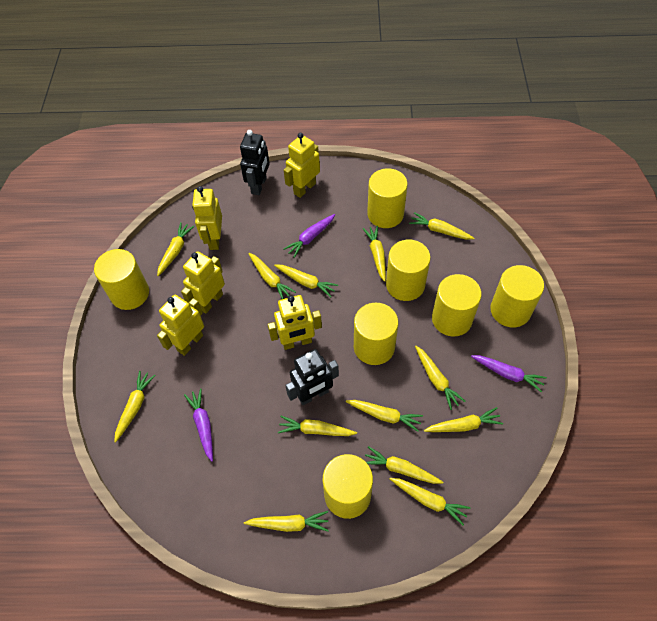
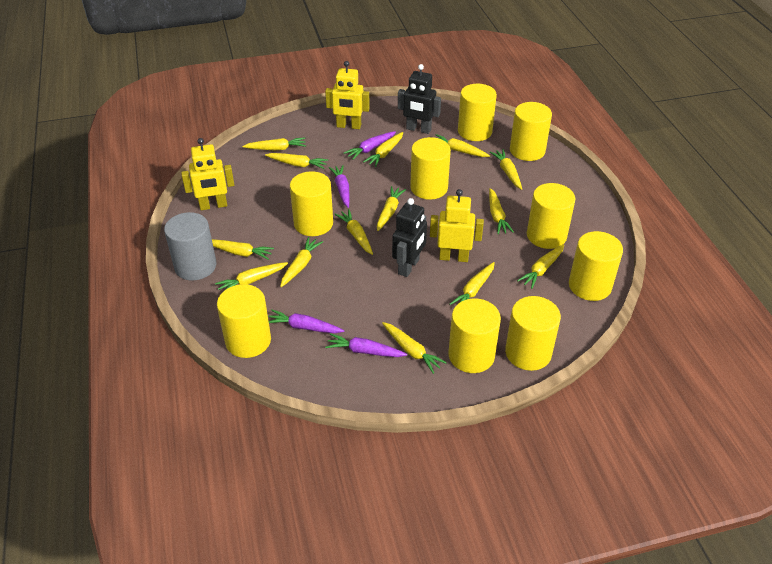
grey cylinder: none = 0 -> [164,212,216,281] = 1
purple carrot: [184,389,213,462] [284,214,335,258] [471,355,547,392] = 3 -> [268,310,344,333] [325,333,407,357] [328,165,349,208] [344,131,396,160] = 4
yellow carrot: [114,371,155,443] [157,222,194,276] [244,511,329,532] [248,253,296,299] [274,265,338,297] [278,416,357,436] [346,400,423,432] [363,226,386,282] [365,446,443,484] [390,478,470,525] [409,212,474,240] [415,346,466,410] [424,407,503,432] = 13 -> [212,239,274,260] [215,262,288,291] [242,137,306,150] [265,153,328,169] [280,237,323,287] [334,209,373,255] [363,132,403,167] [377,186,406,231] [382,322,447,374] [435,134,490,157] [449,262,495,305] [489,188,514,234] [490,149,522,190] [517,244,564,289] = 14
yellow cylinder: [94,249,149,310] [323,454,373,519] [354,303,398,365] [367,168,408,228] [386,240,431,301] [432,274,482,337] [490,265,544,327] = 7 -> [217,284,271,358] [290,171,333,236] [410,137,451,200] [449,298,501,373] [458,84,497,141] [505,296,561,371] [510,102,552,161] [527,183,575,249] [569,231,623,301] = 9
yellow robot: [157,295,204,356] [181,251,225,313] [192,186,222,250] [268,295,322,350] [284,133,320,198] = 5 -> [181,138,234,210] [325,61,370,129] [430,189,484,262] = 3

